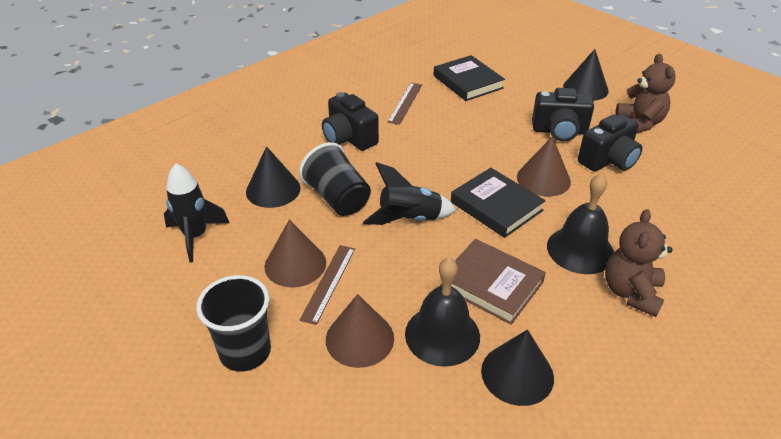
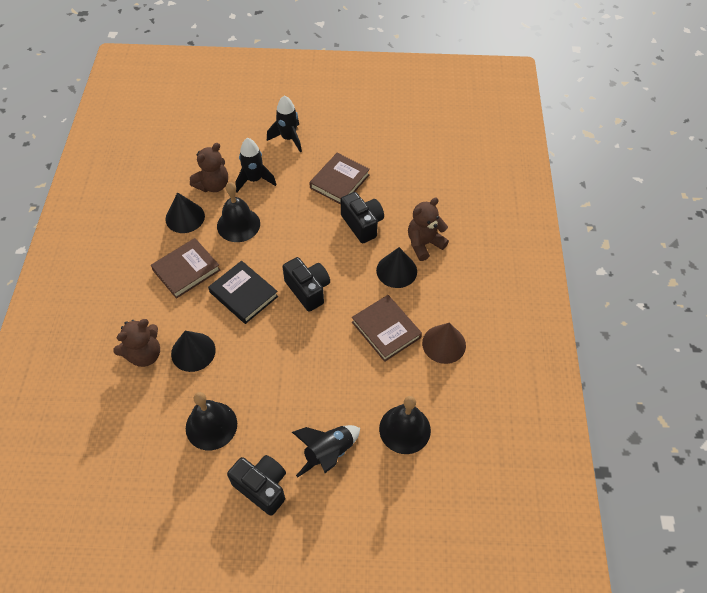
black bell: [405,258,480,367] [547,173,614,274] = 2 -> [186,392,237,450] [217,182,260,242] [379,396,431,454] = 3
black book: [434,55,505,101] [451,168,546,238] = 2 -> [208,261,278,324] = 1
black cup: [196,275,271,371] [299,142,371,216] = 2 -> none = 0
black rocket: [164,163,229,263] [363,162,456,225] = 2 -> [235,138,276,192] [267,95,302,152] [292,425,360,477] = 3
brown book: [440,239,546,325] = 1 -> [151,238,221,299] [309,153,370,204] [352,295,422,362] = 3
brown cone: [264,220,326,287] [326,294,394,368] [517,136,571,197] = 3 -> [422,323,466,364] = 1
brown ruler: [300,245,355,325] [388,83,422,125] = 2 -> none = 0
brown teddy bear: [605,209,673,317] [615,54,676,133] = 2 -> [113,319,160,367] [190,143,228,192] [408,198,449,261] = 3

